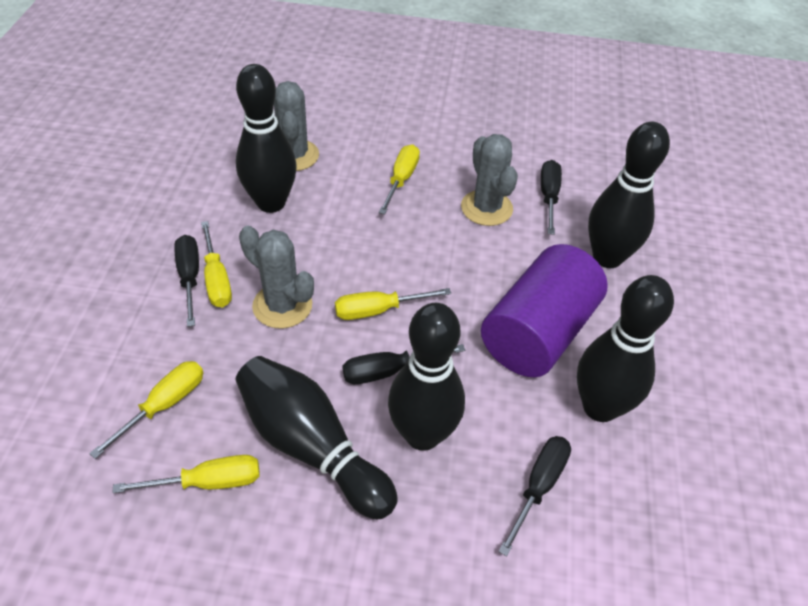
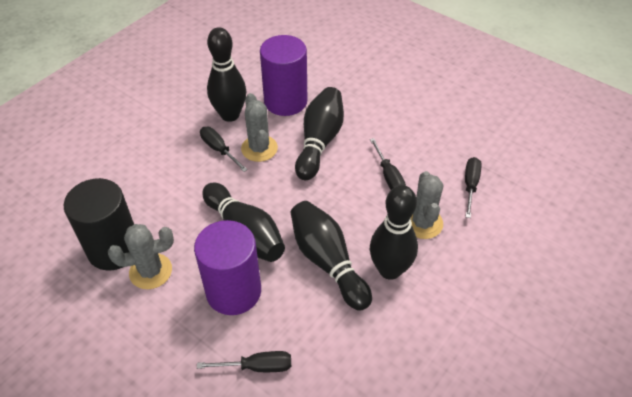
black cylinder: none = 0 -> [64,178,134,271] = 1
purple cylinder: [481,244,608,377] = 1 -> [194,220,261,315] [260,35,307,116] = 2
yellow screwdriver: [89,361,203,459] [112,455,260,493] [201,221,232,307] [335,288,451,320] [379,145,420,214] = 5 -> none = 0

